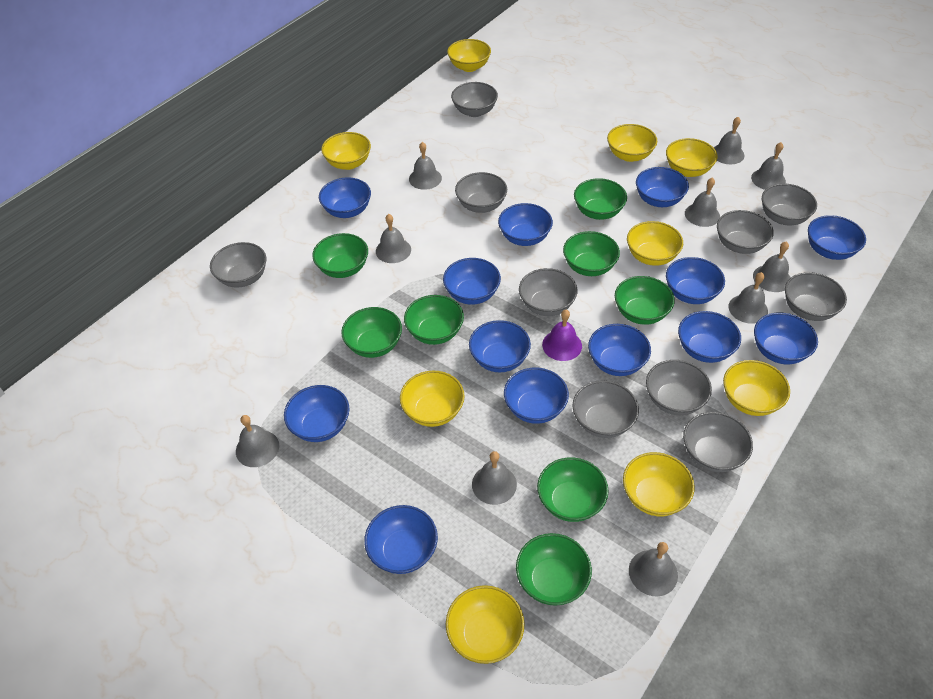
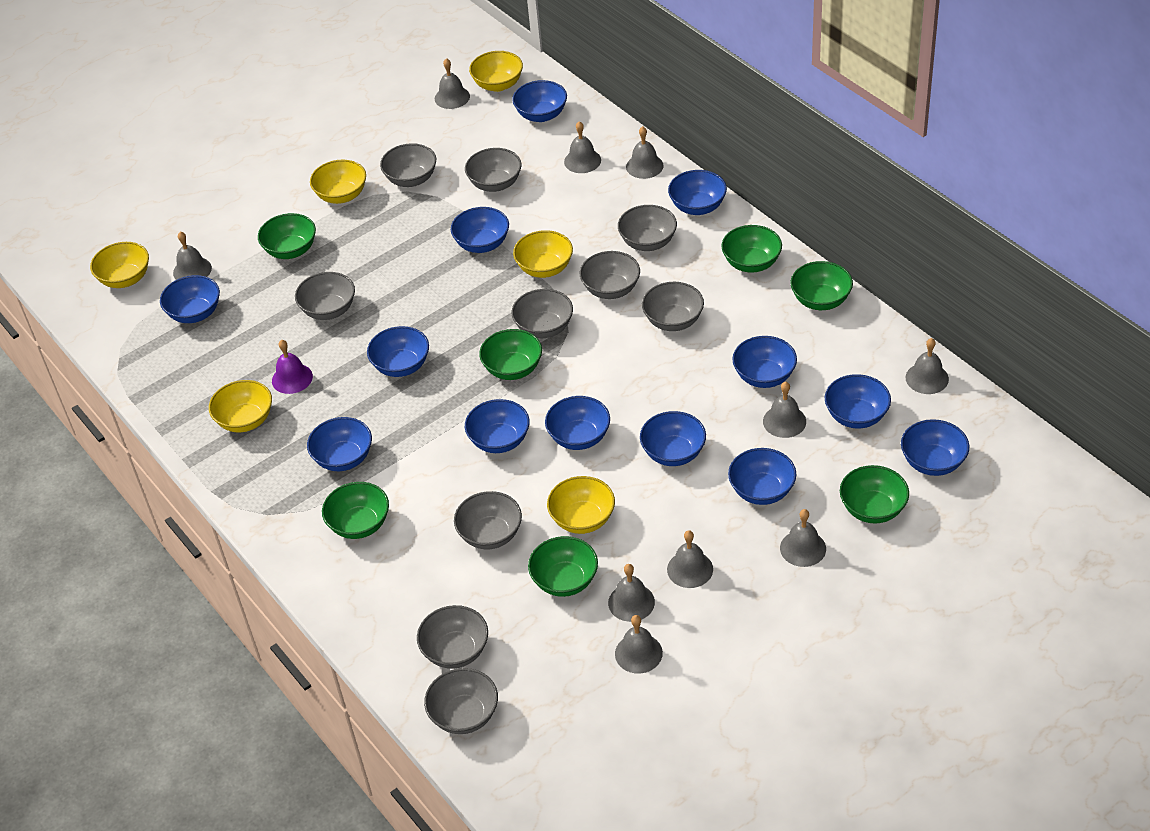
green bowl: [312,233,368,278] [341,307,402,358] [404,295,464,345] [516,533,592,606] [537,457,609,522] [563,231,620,276] [574,178,627,220] [615,276,675,325] = 8 -> [258,213,316,259] [322,482,389,539] [479,329,542,380] [528,536,598,597] [721,225,782,273] [790,261,853,310] [840,465,909,524] = 7
yellow bowl: [321,132,371,170] [400,371,465,427] [446,585,524,664] [447,39,491,72] [607,124,657,162] [623,452,695,516] [627,221,683,266] [666,138,718,177] [723,360,790,416] = 9 -> [90,242,149,288] [209,380,272,432] [310,160,366,204] [469,51,523,92] [513,230,573,278] [547,476,615,534] = 6

